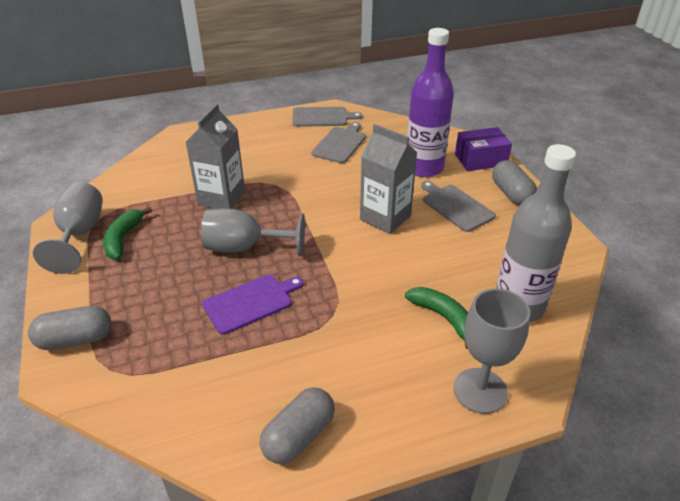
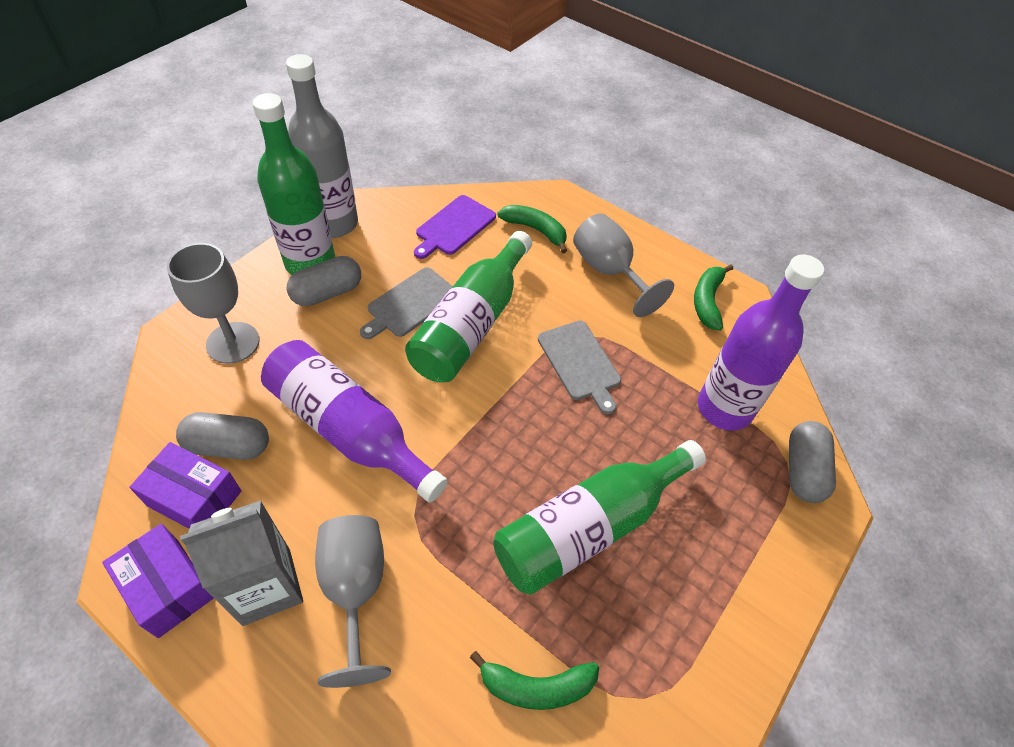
green banana: [103,207,152,260] [405,287,468,349] = 2 -> [470,651,599,710] [498,205,567,253] [694,265,733,331] = 3
green bottle: none = 0 -> [252,93,335,275] [405,231,532,382] [493,440,706,595] = 3
grey carton: [186,103,245,209] [360,124,417,234] = 2 -> [180,500,303,626] = 1
grey cutting board: [292,107,363,127] [311,122,366,163] [421,181,496,232] = 3 -> [360,267,453,339] [538,321,621,414] = 2
purple bottle: [407,28,454,177] = 1 -> [261,340,448,502] [698,254,824,431] = 2
purple box: [455,127,512,171] = 1 -> [102,524,214,638] [129,442,241,529] = 2

